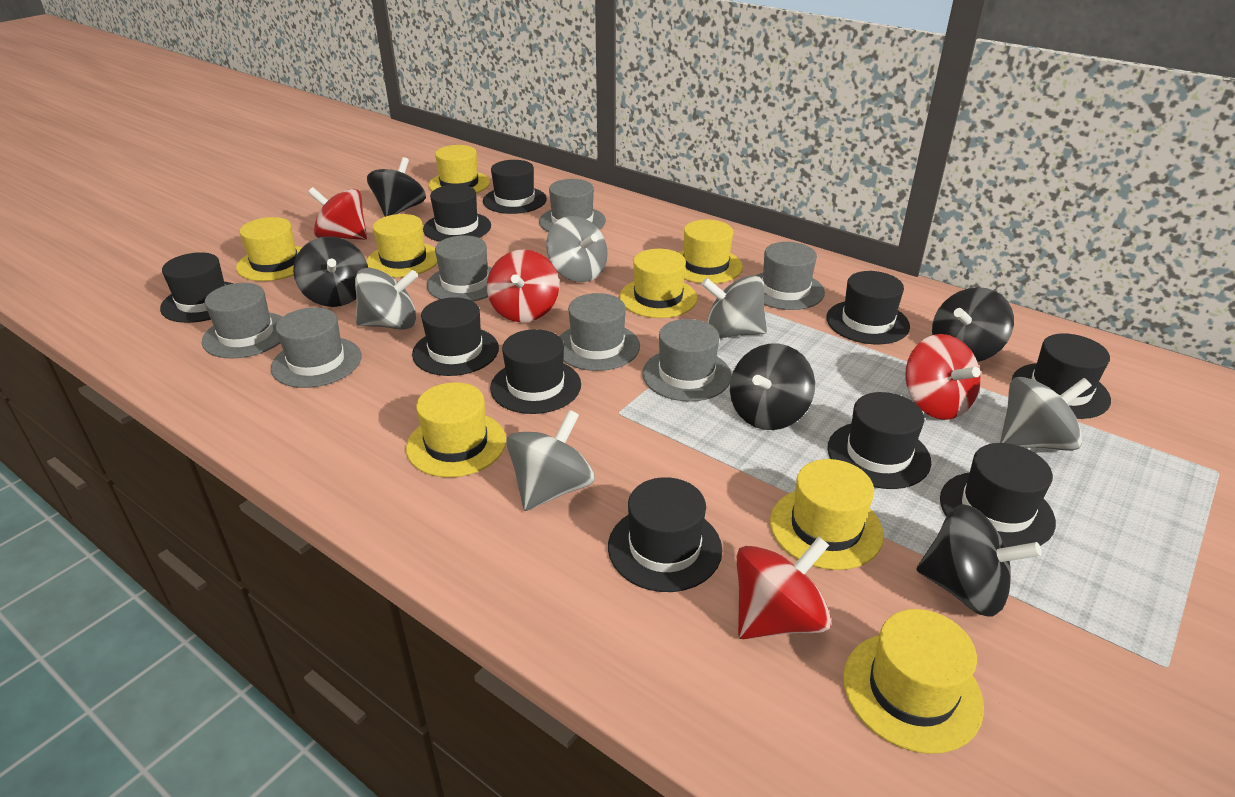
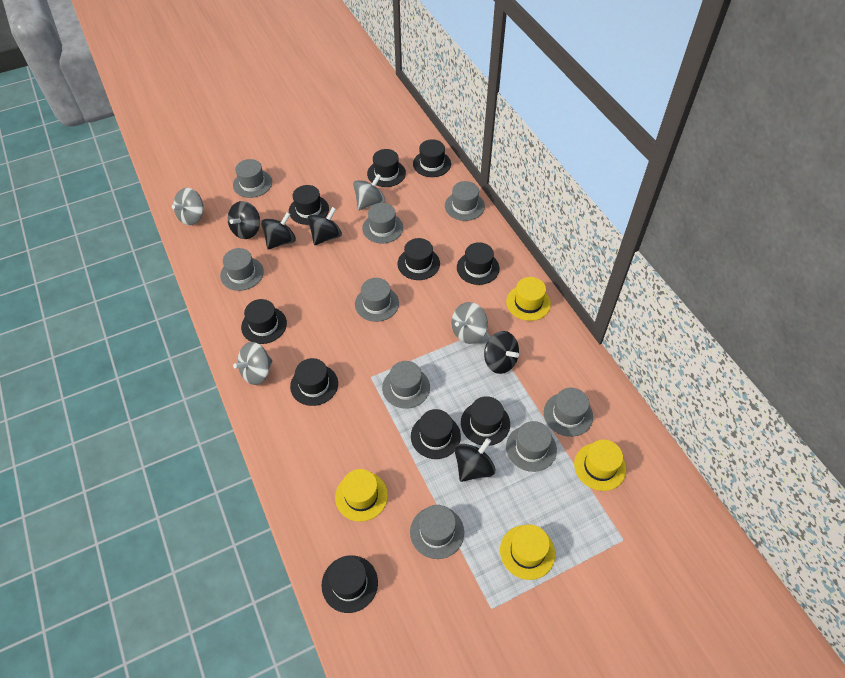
grey hat: [202,283,282,358] [271,307,361,388] [427,235,492,301] [539,179,606,232] [559,293,640,371] [642,319,731,402] [755,242,825,310] = 7 -> [220,248,264,291] [233,159,272,198] [355,278,399,322] [362,203,403,244] [382,361,430,409] [410,505,464,559] [445,181,485,221] [506,421,557,472] [544,388,593,437] = 9
grey spinning top: [355,268,418,330] [506,410,595,511] [546,216,608,282] [701,275,767,338] [1000,377,1092,451] = 5 -> [172,188,204,225] [233,342,273,385] [353,174,385,210] [452,302,488,344] = 4
red spinning top: [308,187,367,240] [487,249,559,322] [737,536,831,639] [905,334,981,420] = 4 -> none = 0
yellow hat: [236,217,302,281] [367,214,438,277] [406,382,506,477] [428,145,490,193] [620,249,697,318] [679,219,743,284] [770,459,884,570] [843,609,984,754] = 8 -> [335,469,388,522] [500,525,555,580] [506,277,551,321] [574,440,626,491] = 4

